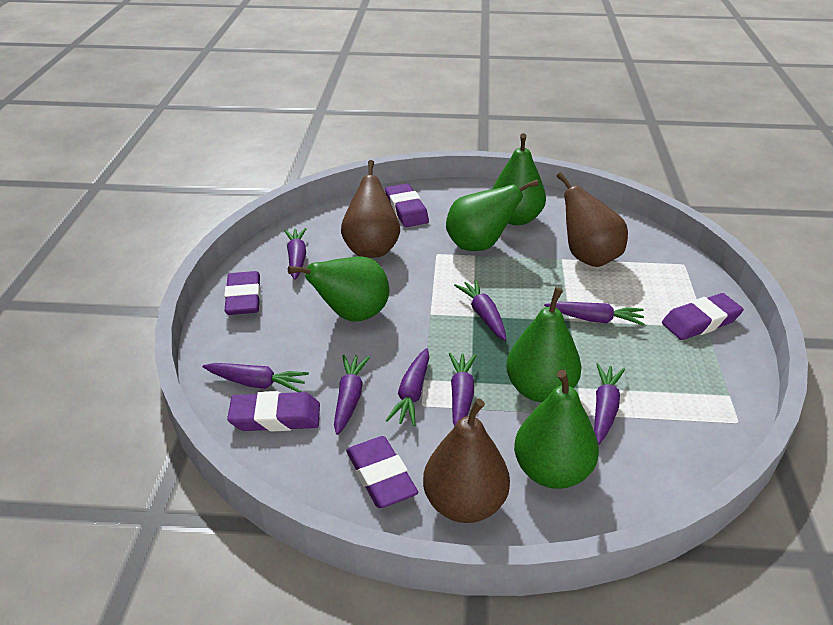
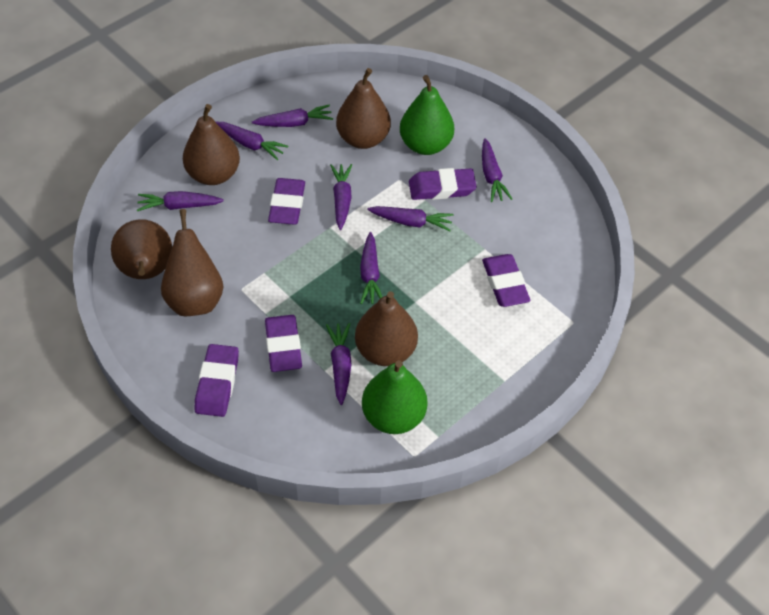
brown pear: [341,160,400,258] [423,398,510,523] [556,172,628,267] = 3 -> [111,219,172,279] [161,209,224,316] [183,104,240,185] [336,68,391,149] [355,291,418,366] = 5
green pear: [288,257,389,322] [446,180,539,251] [493,133,546,225] [506,287,582,402] [514,370,599,489] = 5 -> [362,360,427,434] [400,75,454,155] = 2

